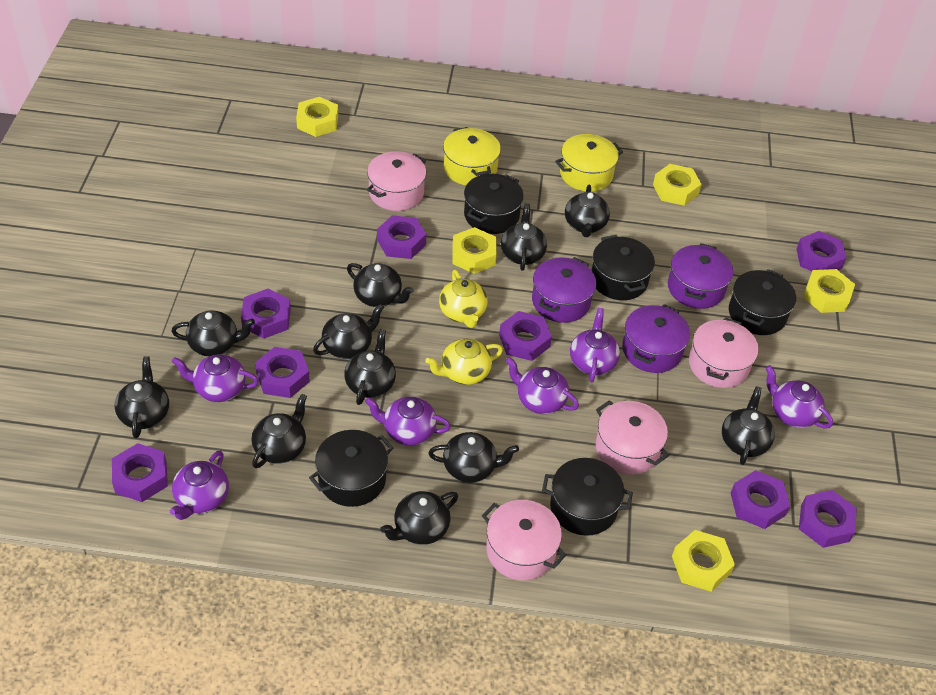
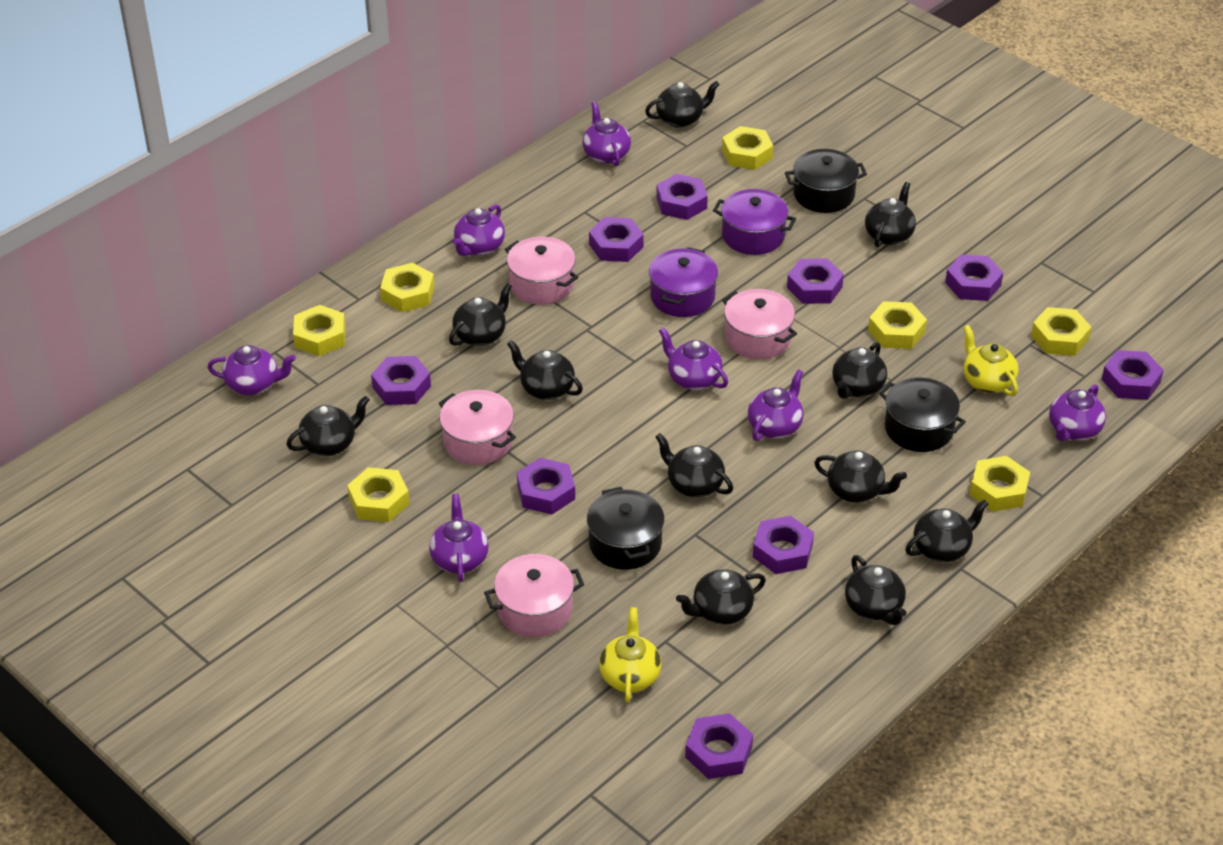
black pot: [309,430,393,507] [464,174,524,234] [542,458,633,536] [591,235,655,300] [729,269,796,335] = 5 -> [587,487,664,570] [785,149,867,213] [879,377,966,452] = 3
purple nut: [112,443,168,502] [241,288,291,339] [255,347,310,398] [377,215,427,259] [499,311,552,361] [731,470,790,529] [796,231,846,271] [799,490,857,548] = 8 -> [371,356,431,405] [517,458,575,514] [589,217,644,262] [656,174,708,220] [685,713,753,779] [753,516,814,574] [787,258,844,304] [945,255,1003,301] [1101,350,1164,400] = 9
purple pot: [532,257,596,323] [622,304,690,373] [668,243,733,309] = 3 -> [649,247,718,317] [713,189,796,255] = 2
purple teapot: [170,451,229,520] [172,354,259,402] [365,396,451,446] [506,357,579,414] [570,308,620,382] [766,365,833,428] = 6 -> [207,345,296,395] [429,494,489,582] [453,204,505,256] [582,102,631,166] [659,327,728,390] [748,369,804,441] [1049,384,1106,442] = 7
yellow nut: [296,97,338,137] [452,227,497,274] [653,164,702,206] [672,530,735,592] [803,269,855,313] = 5 -> [293,305,345,356] [347,467,409,522] [380,263,435,312] [722,126,773,170] [868,301,927,349] [970,456,1030,512] [1031,307,1091,356] = 7
yellow pot: [443,127,501,185] [555,134,623,192] = 2 -> none = 0

